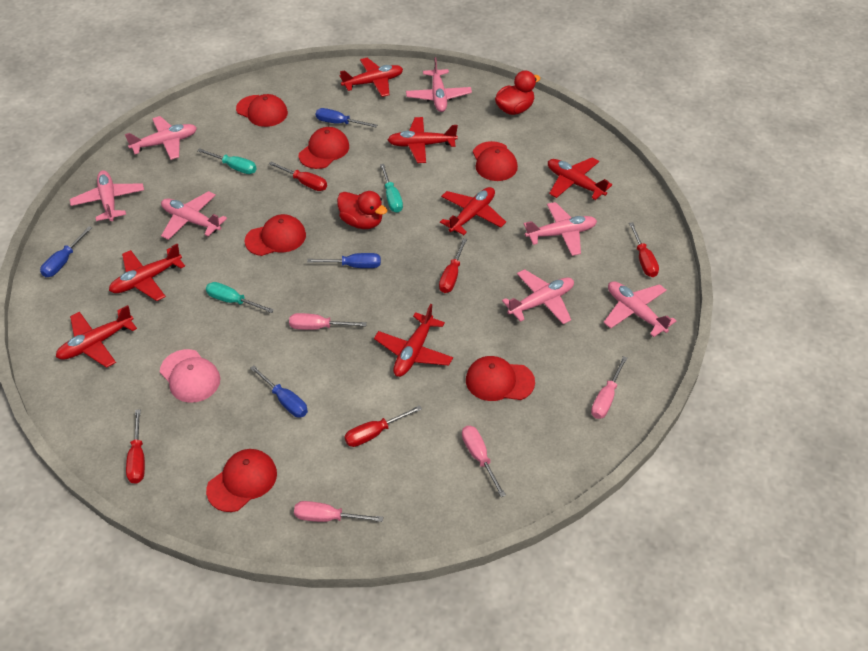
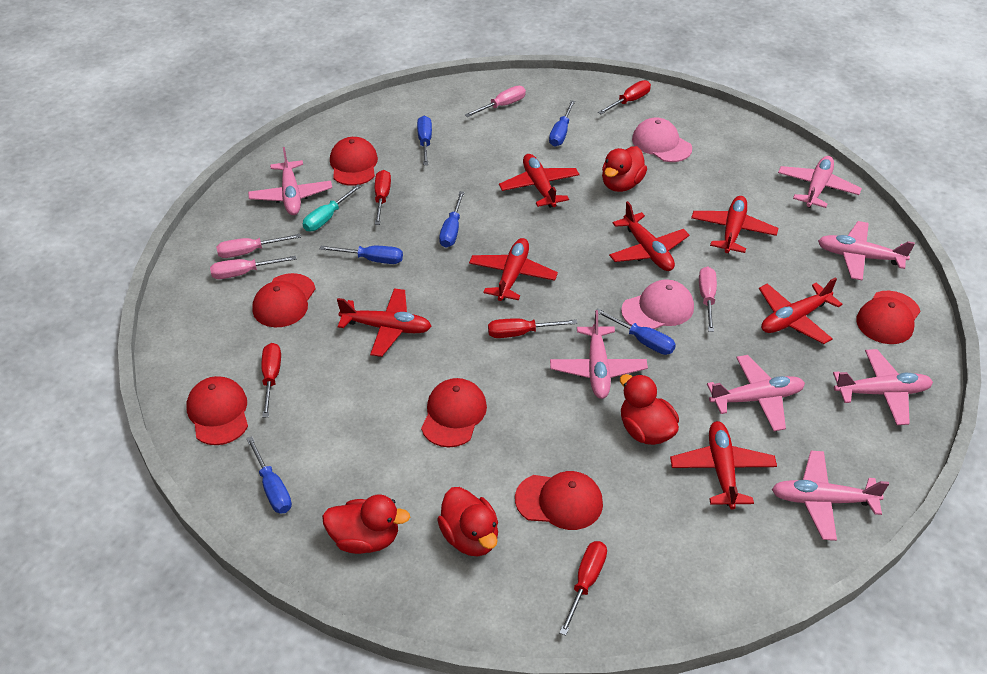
blue screwdriver: [40,226,92,277] [250,365,308,417] [307,253,381,268] [316,108,377,128] = 4 -> [246,436,292,513] [320,246,403,264] [417,116,432,165] [439,191,464,248] [549,100,575,146] [597,309,676,355] = 6
pink cap: [160,349,220,403] = 1 -> [621,279,694,329] [632,118,692,162] = 2
red duck: [337,191,388,229] [495,70,540,115] = 2 -> [322,494,410,554] [437,487,498,556] [602,146,647,192] [620,374,679,445] = 4
turquoise screwdriver: [197,148,257,174] [206,282,274,313] [380,164,403,213] = 3 -> [303,184,361,231] = 1

